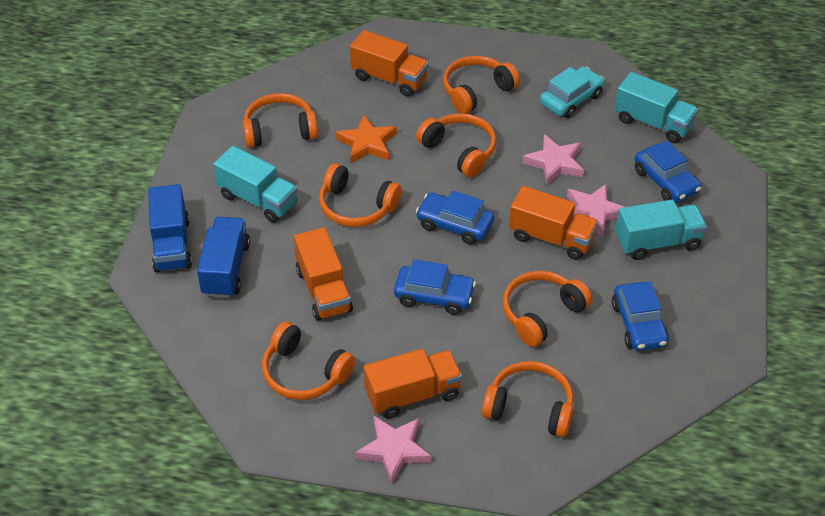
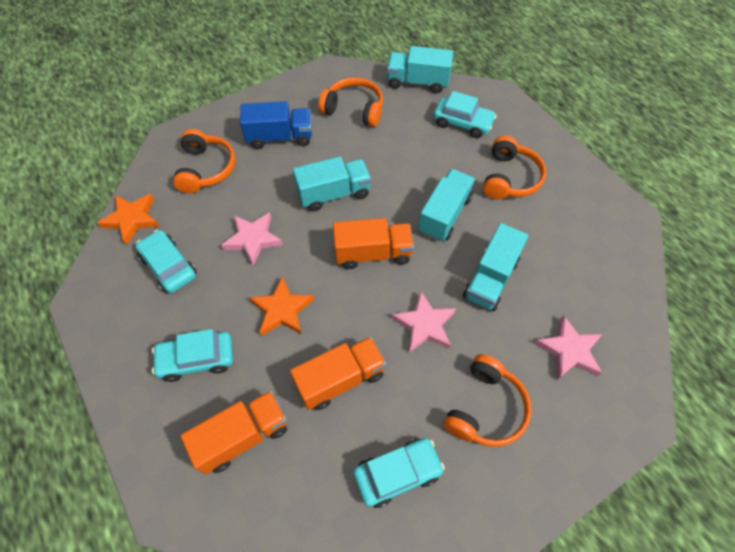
blue car: [394,259,476,315] [416,191,494,245] [612,282,669,351] [635,141,701,202] = 4 -> none = 0
blue truck: [148,184,192,272] [197,217,250,298] = 2 -> [240,101,312,149] = 1
orange headphones: [243,93,318,148] [262,322,355,400] [319,163,402,227] [416,113,496,177] [443,56,520,114] [482,361,573,437] [503,271,592,347] = 7 -> [173,129,236,193] [318,77,383,127] [443,354,532,447] [483,136,546,200] = 4
orange star: [335,115,397,163] = 1 -> [97,194,160,245] [250,277,314,336] = 2
orange truck: [294,227,353,321] [350,30,429,97] [364,349,462,419] [509,186,599,260] = 4 -> [181,391,287,474] [290,337,386,410] [333,218,414,269] = 3
turquoise car: [540,66,604,118] = 1 -> [135,230,197,293] [152,329,233,382] [354,438,445,508] [434,91,497,138] = 4
turquoise truck: [213,146,298,223] [615,72,698,143] [615,199,707,260] = 3 -> [293,156,371,211] [387,46,453,93] [418,169,475,242] [463,223,529,311] = 4

